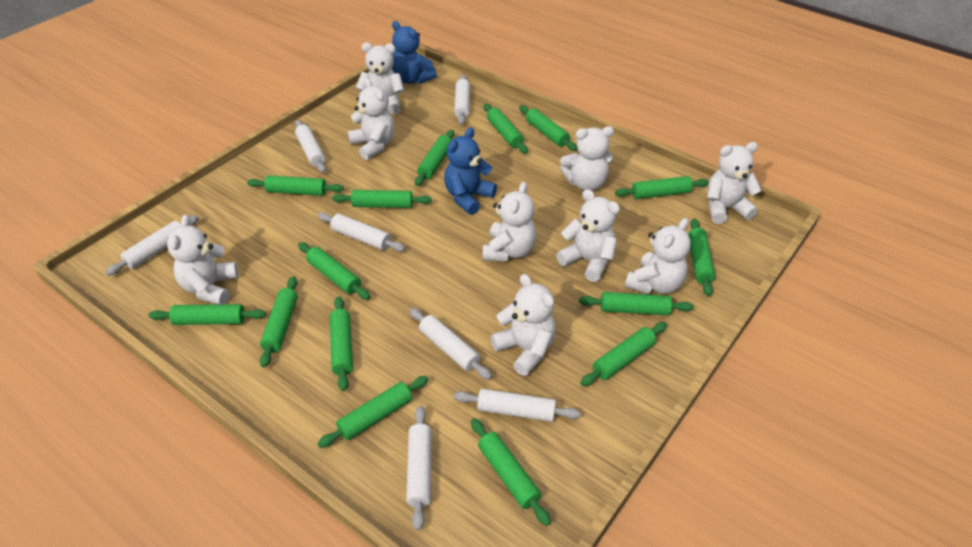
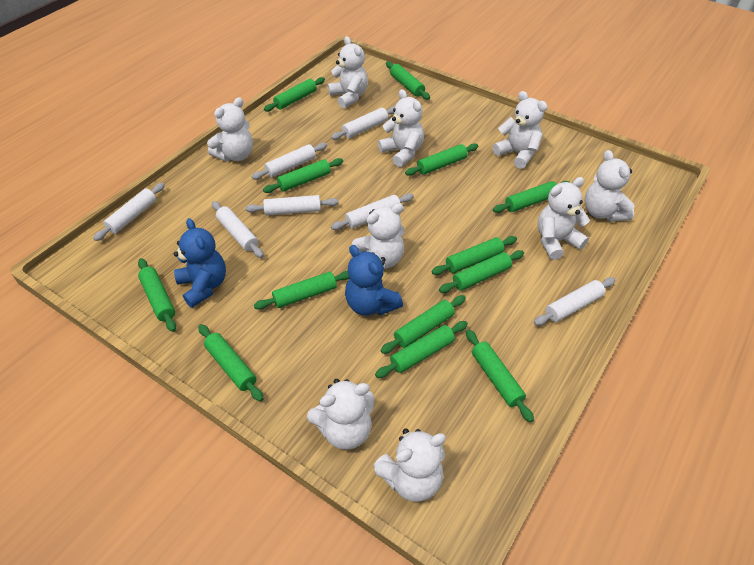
green rolling pin: [148,304,266,325] [247,175,344,196] [260,276,298,367] [298,242,370,300] [317,376,428,448] [330,296,353,391] [332,190,432,208] [415,130,454,186] [471,418,551,526] [484,104,528,154] [519,105,577,151] [579,292,694,315] [580,322,667,386] [615,176,709,199] [688,218,715,296] = 15 -> [138,258,176,332] [198,324,264,402] [254,271,350,309] [263,158,343,193] [264,77,325,112] [375,321,468,378] [380,295,466,354] [386,61,430,100] [405,143,478,176] [431,236,517,275] [439,250,524,293] [466,329,534,422] [493,181,570,213] = 13

